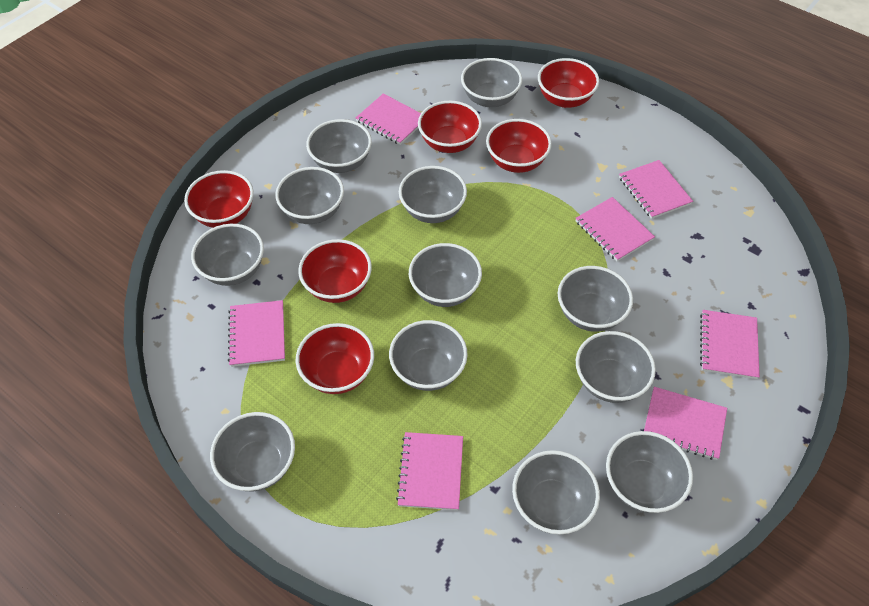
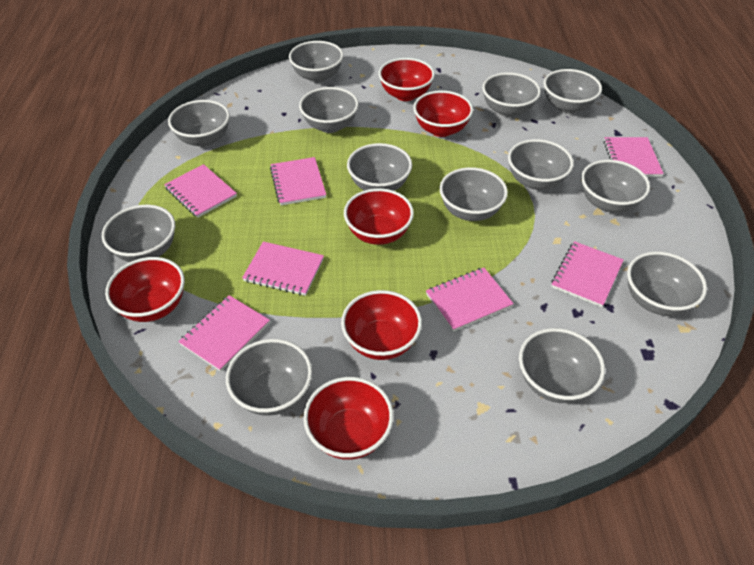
grey bowl: [191,224,264,286] [210,412,295,491] [275,167,344,224] [306,119,372,173] [389,320,468,391] [399,166,467,223] [409,243,482,307] [461,58,522,107] [512,450,600,534] [558,266,633,332] [576,331,656,403] [606,431,693,513] = 12 -> [102,205,175,262] [168,100,230,147] [226,339,312,416] [289,41,343,83] [299,87,359,133] [347,143,412,191] [440,167,508,221] [482,72,541,117] [508,139,574,190] [519,328,605,403] [544,69,602,113] [581,160,650,212] [627,251,707,316] = 13

